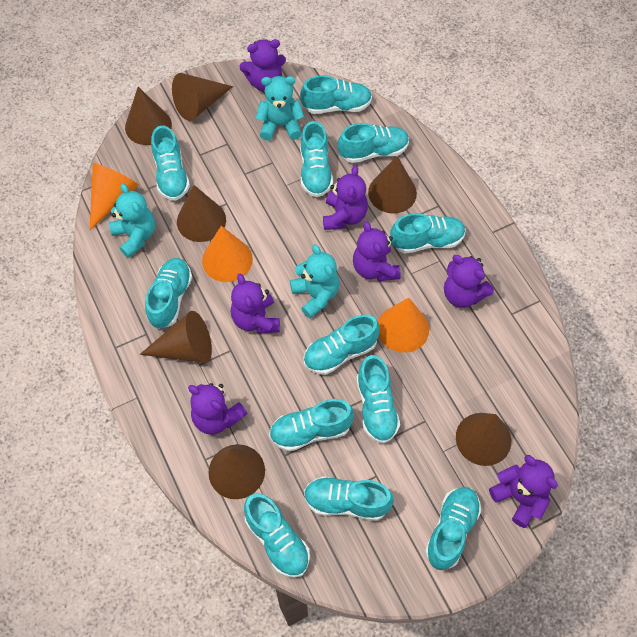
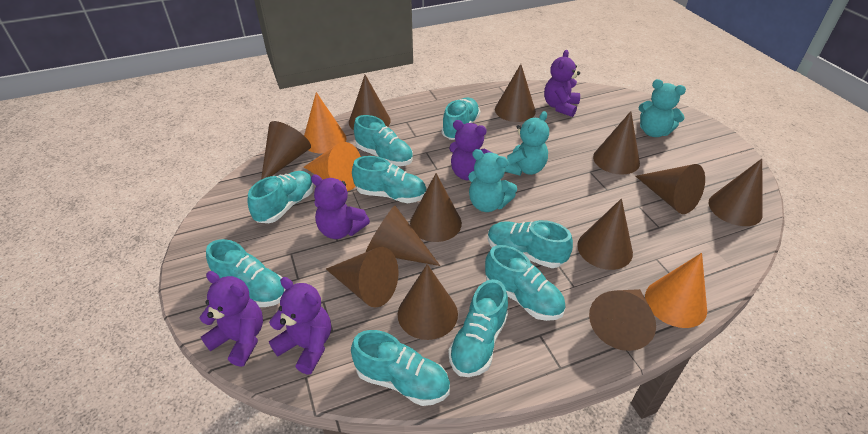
brown cone: [125,87,172,145] [140,311,212,363] [172,73,233,121] [177,185,226,242] [209,444,265,499] [368,156,417,213] [456,413,511,466] = 7 -> [261,121,311,180] [326,247,399,308] [349,75,391,130] [366,206,440,266] [398,264,458,340] [410,173,462,242] [495,64,536,122] [577,198,633,270] [589,289,656,351] [593,111,640,175] [635,164,705,214] [709,159,763,226] = 12
purple teddy bear: [188,383,248,435] [231,273,280,333] [239,39,286,92] [323,166,368,230] [353,221,401,281] [444,255,494,308] [489,455,558,528] = 7 -> [199,271,263,367] [269,277,331,375] [311,174,370,239] [449,120,493,180] [544,50,580,117] = 5
turquoise shoe: [145,258,192,329] [151,126,190,201] [244,494,310,578] [269,399,354,452] [300,75,372,114] [300,121,333,197] [303,314,380,375] [304,476,394,521] [338,123,409,163] [356,355,400,444] [390,213,466,254] [425,487,481,570] = 12 -> [206,239,286,307] [247,171,314,223] [351,330,450,406] [352,156,426,203] [354,115,413,166] [442,98,480,140] [448,279,508,377] [485,245,566,321] [488,220,573,268] = 9

